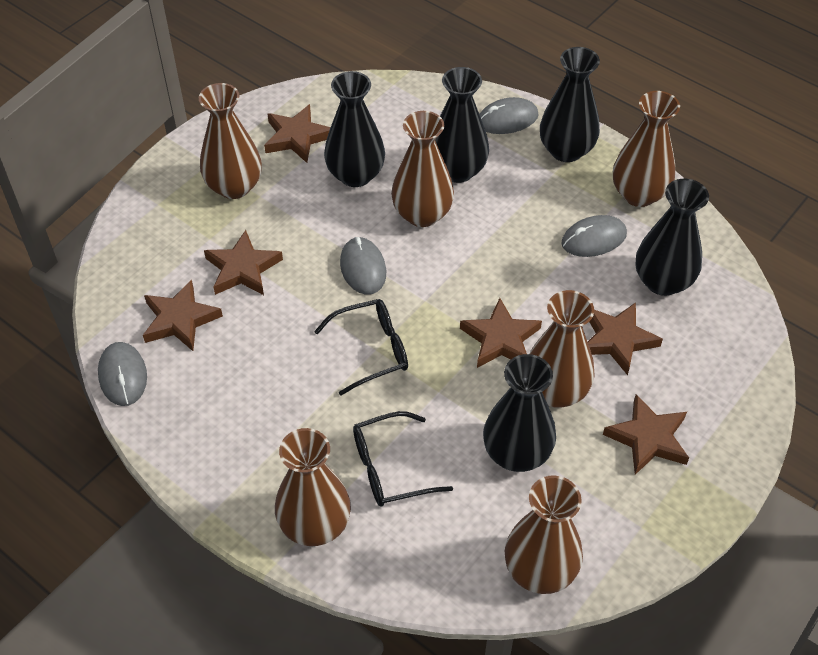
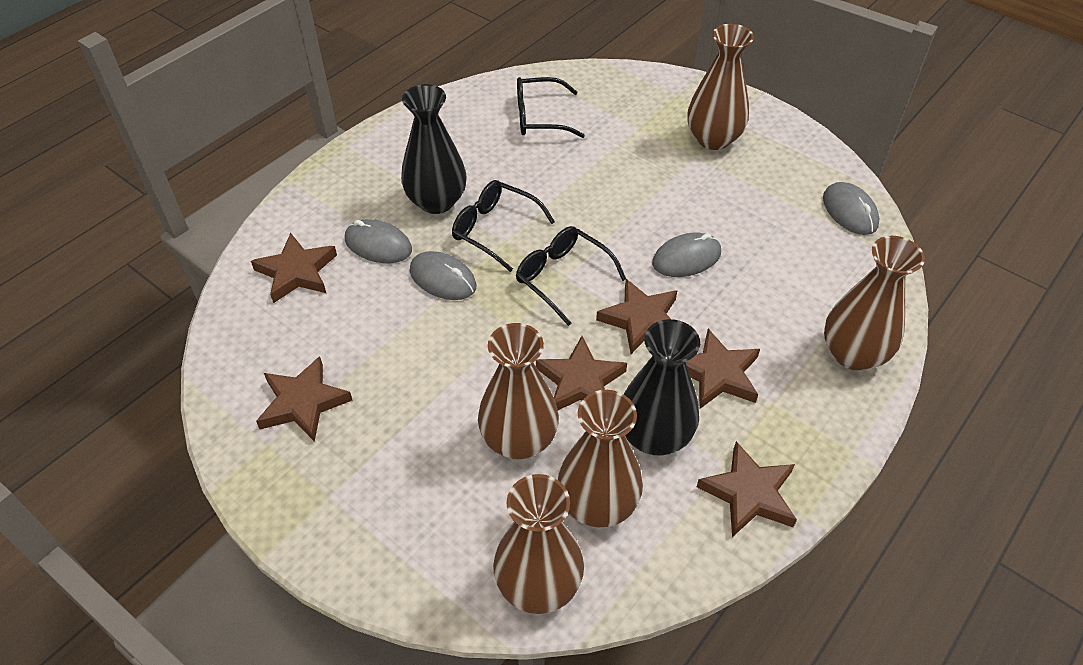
black glasses: [314,299,408,396] [353,411,453,506] = 2 -> [452,180,555,272] [516,226,626,326] [517,77,585,138] = 3
black vase: [324,71,385,187] [435,67,489,183] [483,354,556,472] [540,47,600,162] [636,179,709,296] = 5 -> [401,84,467,214] [624,319,700,456] = 2
brown vase: [199,83,262,199] [275,428,351,546] [391,111,454,227] [505,476,583,594] [529,290,595,407] [613,91,680,207] = 6 -> [478,323,559,459] [493,474,584,614] [558,390,643,527] [687,24,754,150] [824,236,925,370] = 5

